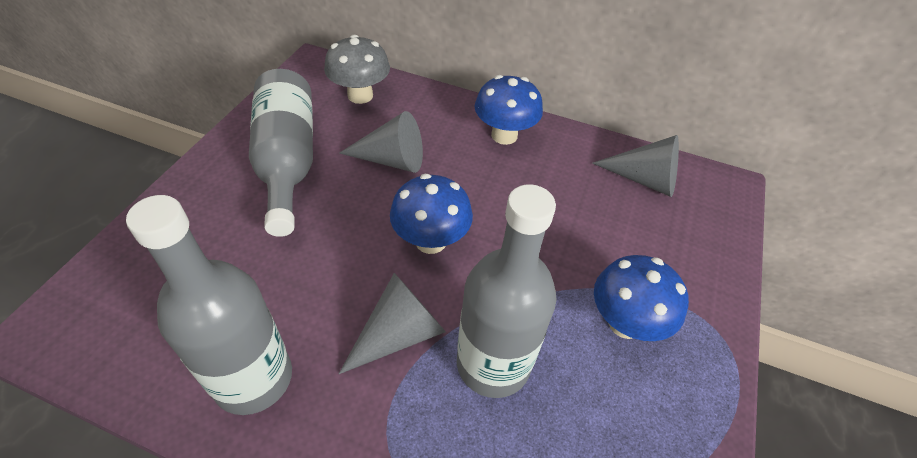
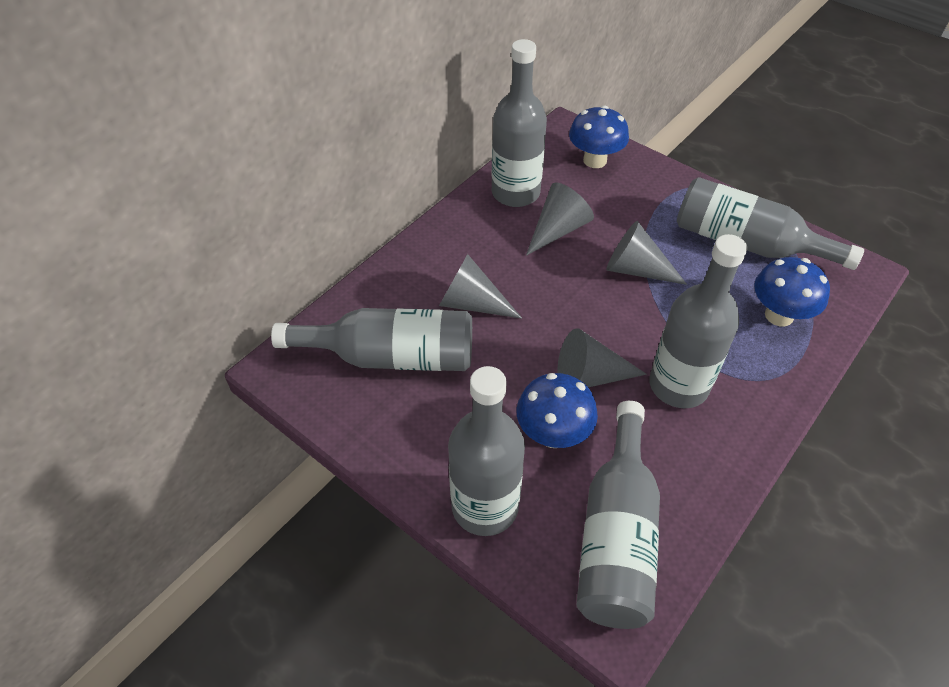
grey bottle: [126,195,292,415] [249,69,313,237] [457,184,556,398] = 3 -> [271,308,472,371] [448,366,525,536] [492,39,547,207] [576,401,660,629] [649,234,747,408] [677,177,864,270] = 6
grey cone: [339,111,423,173] [339,273,446,374] [592,135,679,197] = 3 -> [439,254,522,319] [526,183,594,256] [557,328,647,387] [606,221,687,285] = 4
grey mushroom: [324,35,390,104] = 1 -> none = 0

